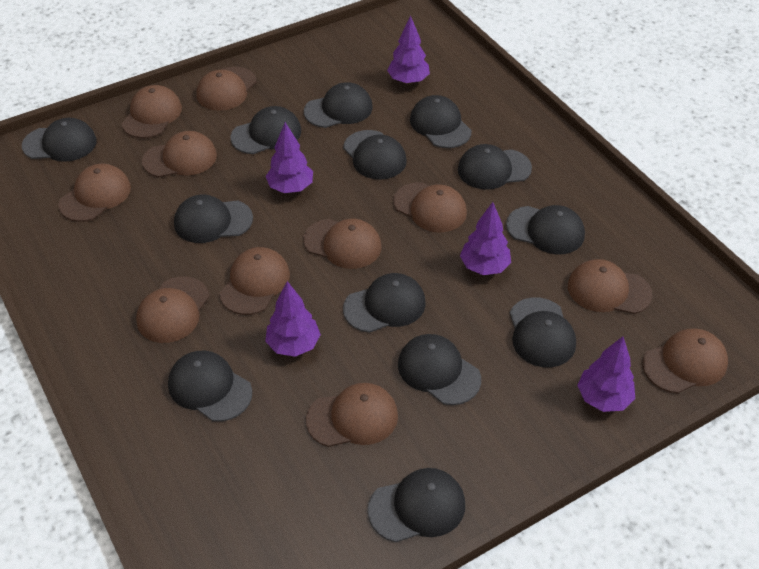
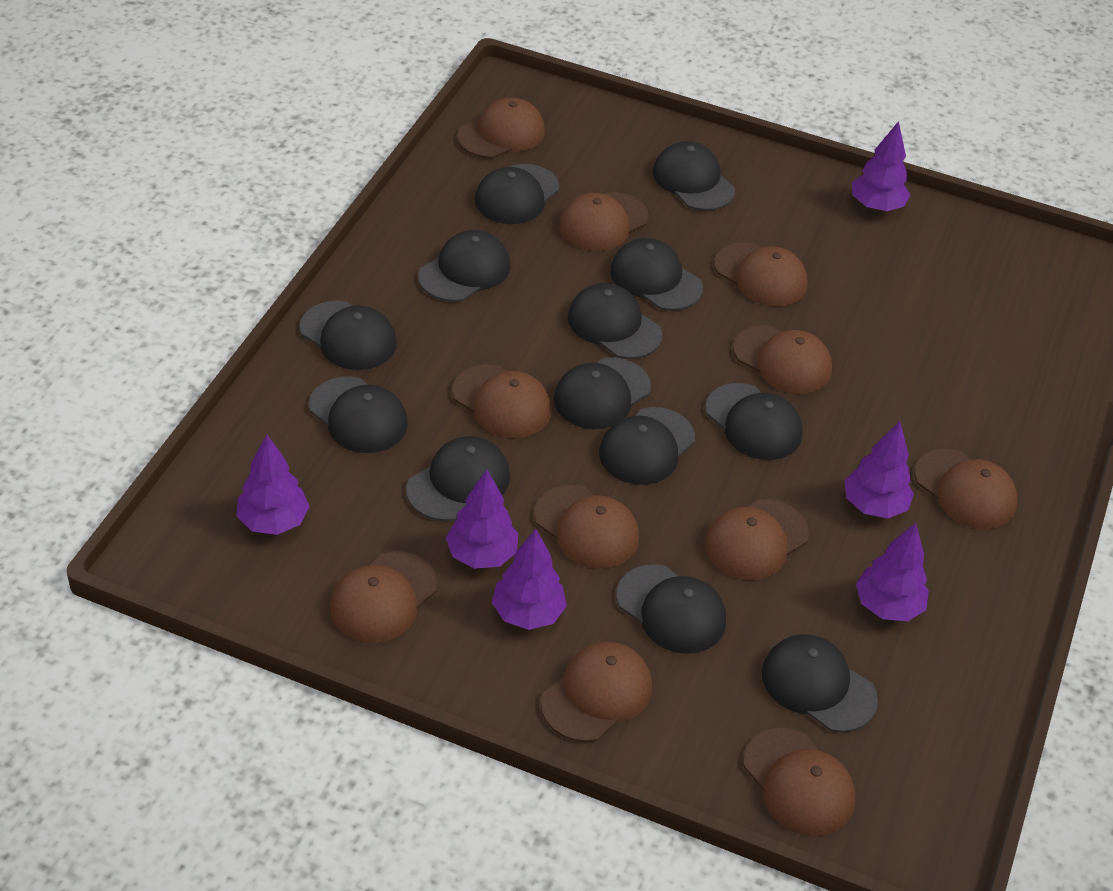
purple tree: [265,281,321,357] [266,122,313,193] [387,15,430,84] [460,202,511,275] [577,336,635,412] = 5 -> [236,434,310,535] [446,469,518,569] [492,529,567,630] [845,421,914,518] [852,121,910,211] [856,523,929,621] = 6

